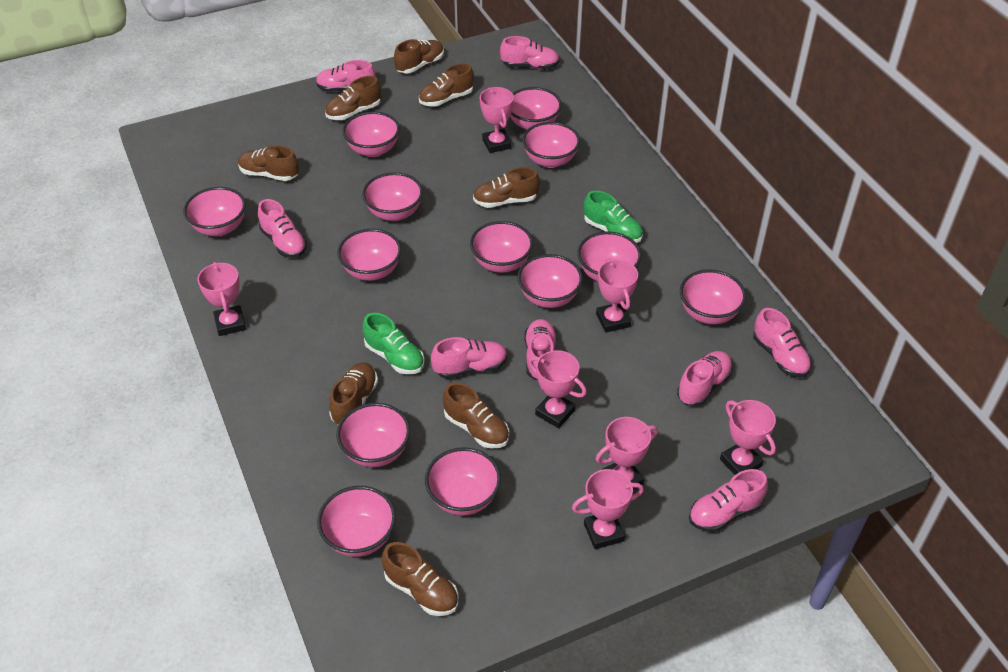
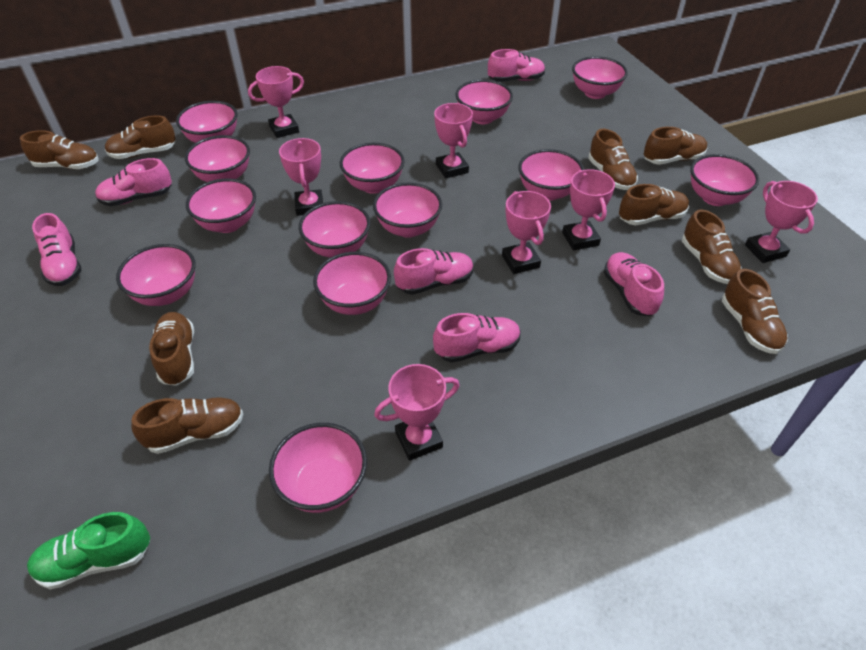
brown shoe: [238,146,299,181] [325,76,381,120] [329,362,378,425] [382,542,458,616] [394,39,444,74] [419,64,474,107] [443,382,509,448] [473,167,540,208] = 8 -> [20,130,99,170] [105,115,176,159] [131,397,243,454] [149,312,194,386] [588,129,638,190] [619,184,689,226] [644,127,707,165] [682,210,742,284] [722,269,788,354] = 9
green shoe: [362,313,424,374] [584,191,643,243] = 2 -> [27,512,150,590] = 1
pink shoe: [258,199,307,258] [316,60,376,92] [431,337,507,379] [500,36,559,69] [524,319,557,380] [677,351,733,406] [689,469,768,532] [753,308,811,377] = 8 -> [32,213,81,286] [95,158,172,206] [394,248,474,295] [433,313,521,363] [488,49,545,82] [604,252,664,316] = 6

